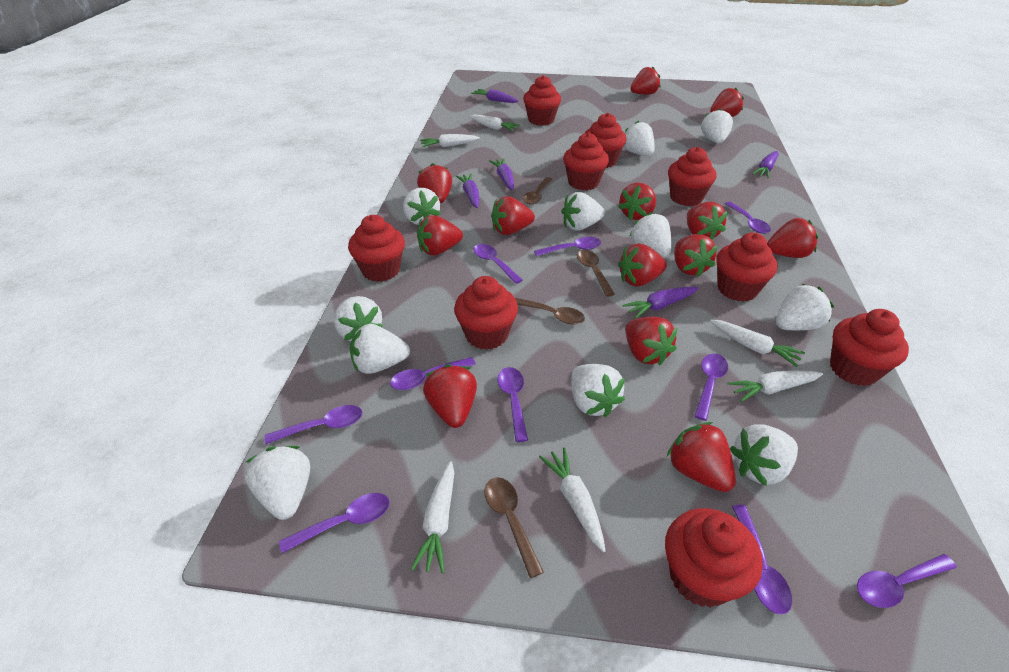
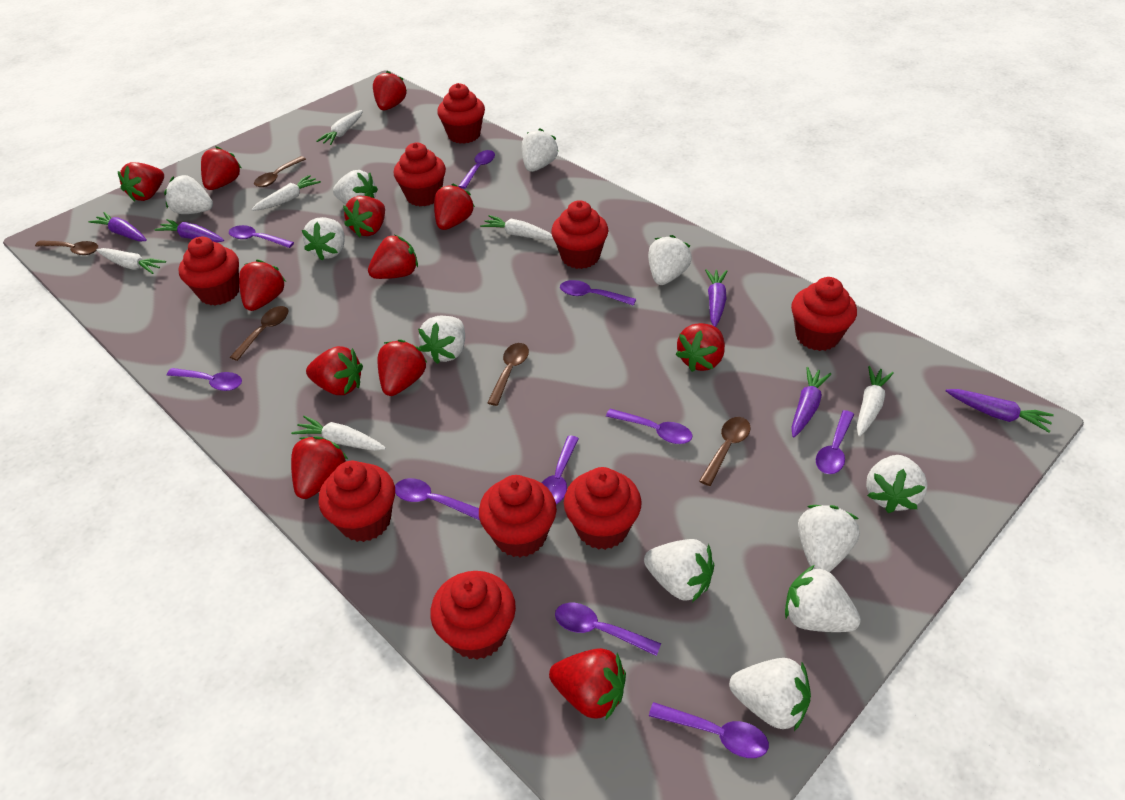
brown spoon: [485,477,544,578] [515,298,585,325] [523,177,553,205] [577,250,615,297] = 4 -> [35,240,98,255] [230,306,289,361] [254,156,306,187] [487,343,529,406] [699,417,751,486] = 5
red strawberry: [417,163,452,203] [417,215,463,256] [423,364,477,428] [491,196,535,235] [618,182,656,220] [618,244,667,287] [625,317,677,366] [630,66,660,95] [667,422,736,492] [674,234,718,277] [687,202,728,240] [710,87,744,117] [767,218,818,258] = 13 -> [118,162,164,202] [201,146,242,190] [239,260,286,311] [291,436,348,499] [306,346,363,395] [343,196,385,238] [368,235,418,279] [373,71,407,110] [378,339,427,396] [434,183,475,230] [549,648,626,721] [675,323,725,372] = 12

